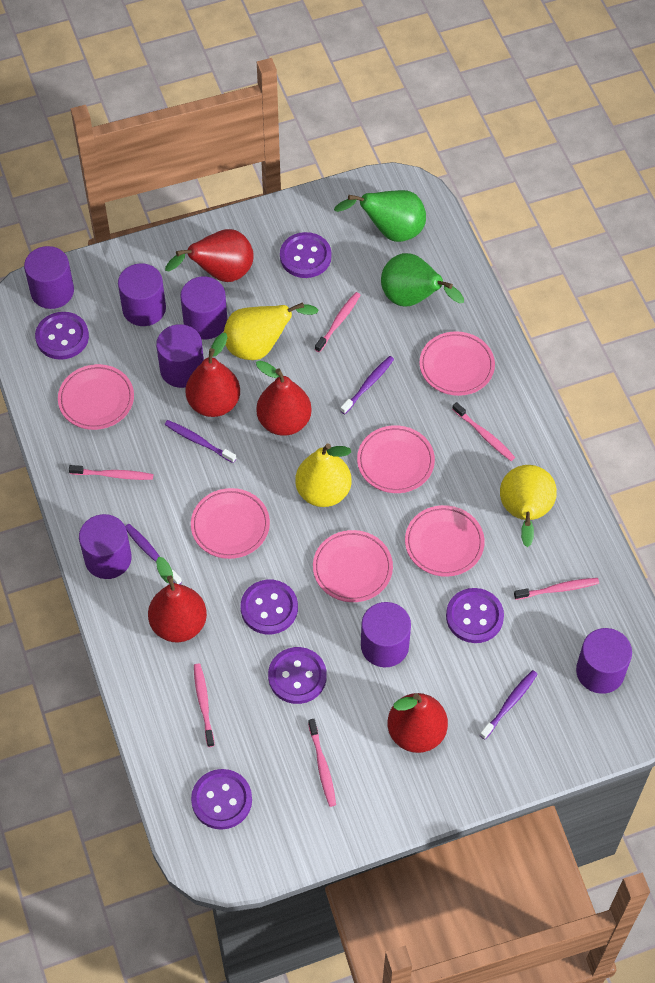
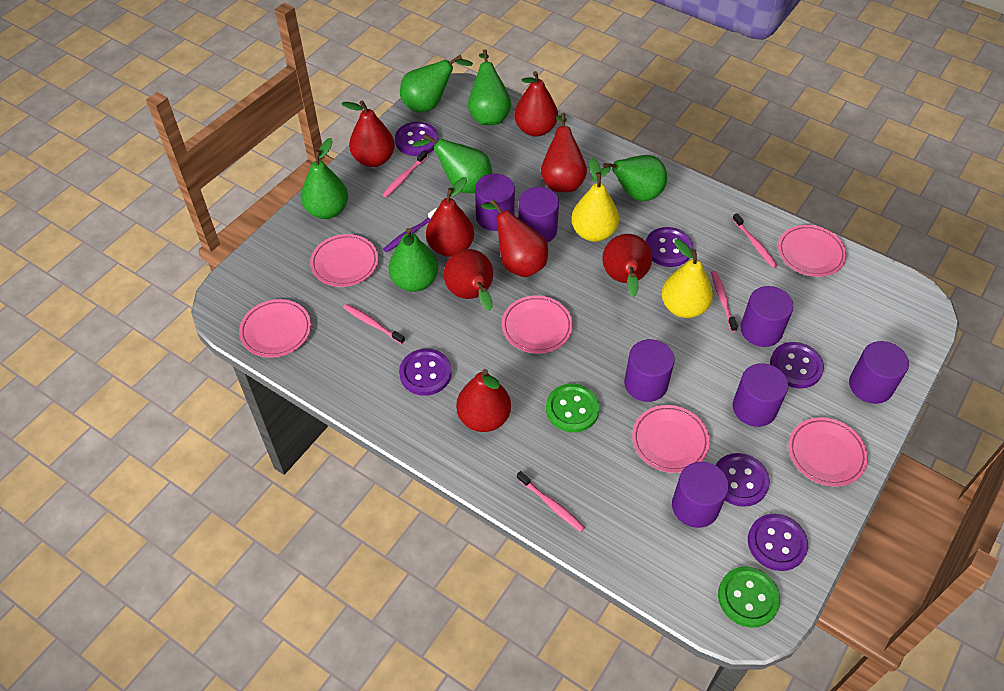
green button: none = 0 -> [546,384,600,433] [718,567,780,628] = 2
green pear: [334,190,426,242] [381,253,464,306] = 2 -> [301,138,348,219] [389,228,438,292] [400,55,473,112] [412,134,492,193] [468,49,511,125] [591,155,667,201] = 6
pink toothbrush: [69,465,153,480] [194,664,215,747] [308,719,336,807] [315,292,360,352] [452,402,515,461] [514,578,599,600] = 6 -> [343,304,405,344] [382,151,427,197] [516,471,585,532] [711,271,738,332] [732,213,777,268] = 5
purple toothbrush: [125,524,182,584] [165,420,236,463] [340,356,394,414] [480,670,538,740] = 4 -> [383,208,437,252] = 1
red pear: [148,557,207,642] [165,229,254,282] [186,333,240,417] [256,361,312,436] [388,693,448,753] = 5 -> [342,100,395,167] [426,177,474,257] [443,249,493,311] [456,369,511,432] [481,199,548,277] [514,71,558,137] [541,113,587,192] [602,234,652,297] = 8
yellow pear: [224,302,319,360] [295,443,351,507] [500,465,557,547] = 3 -> [571,158,619,242] [662,239,713,318] = 2

